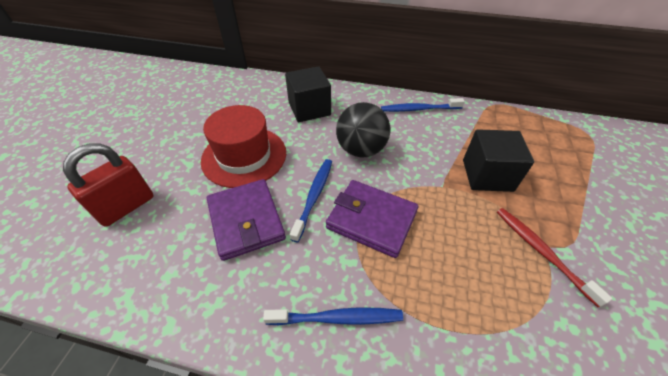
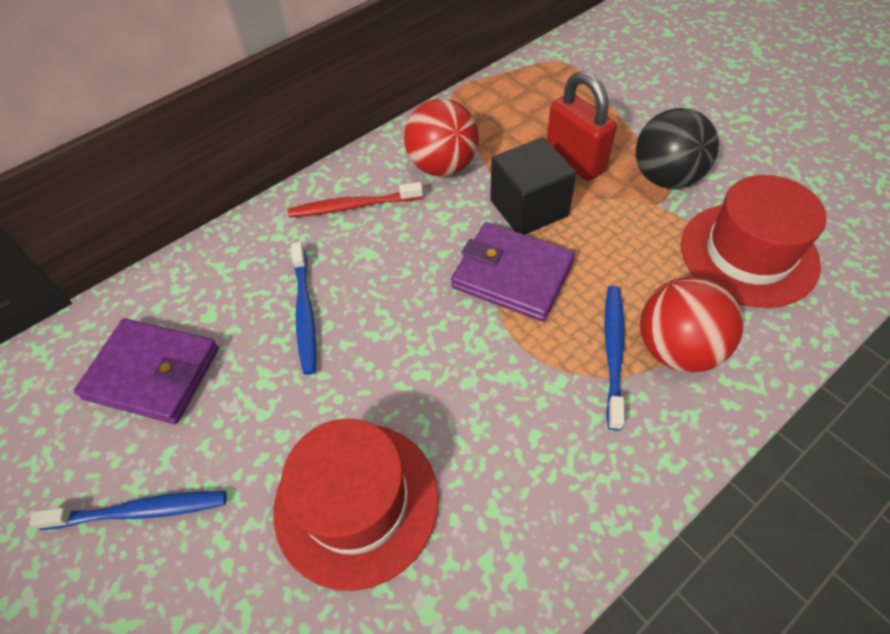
black cube: [285,66,331,122] [463,129,534,192] = 2 -> [490,137,577,235] = 1
red ball: none = 0 -> [404,98,479,176] [640,277,743,373] = 2
red hat: [201,105,286,188] = 1 -> [273,419,439,591] [681,175,826,308] = 2

